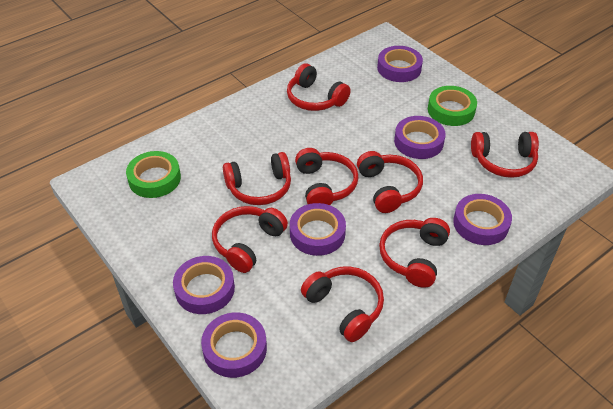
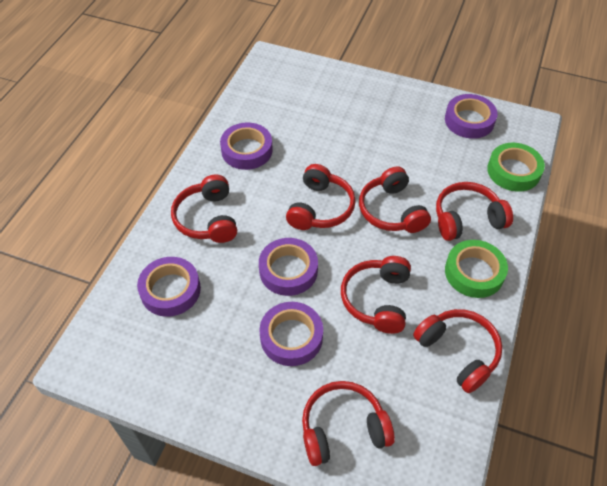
purple tape: [173,256,235,314] [201,312,267,378] [290,203,346,256] [377,46,423,82] [394,116,446,159] [453,194,512,245] = 6 -> [137,257,201,317] [220,123,273,170] [259,238,318,296] [259,302,323,366] [445,94,498,139] = 5
red headphones: [212,206,288,273] [223,152,291,205] [287,63,351,111] [295,148,359,205] [301,266,384,342] [357,151,423,213] [379,218,450,288] [471,132,539,178] = 8 -> [171,174,237,243] [286,164,356,230] [302,381,395,466] [341,256,411,334] [359,166,431,233] [413,309,503,393] [436,182,513,241] = 7

